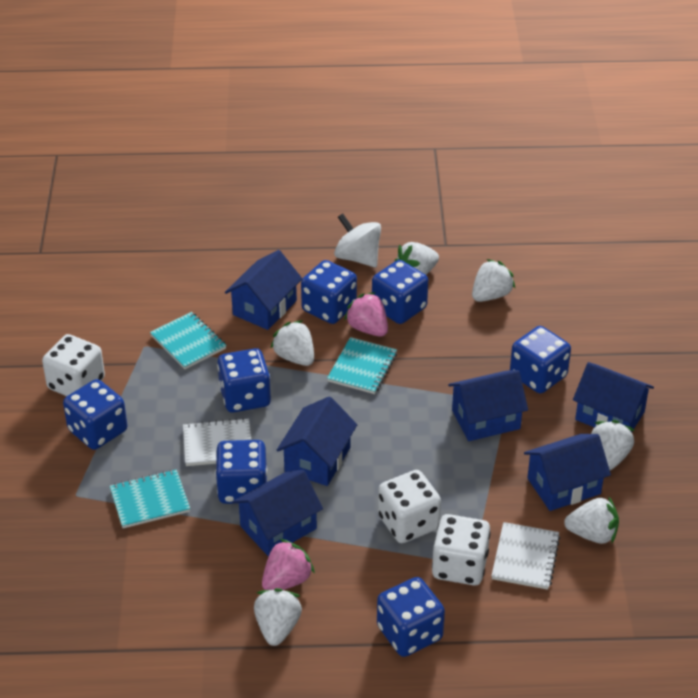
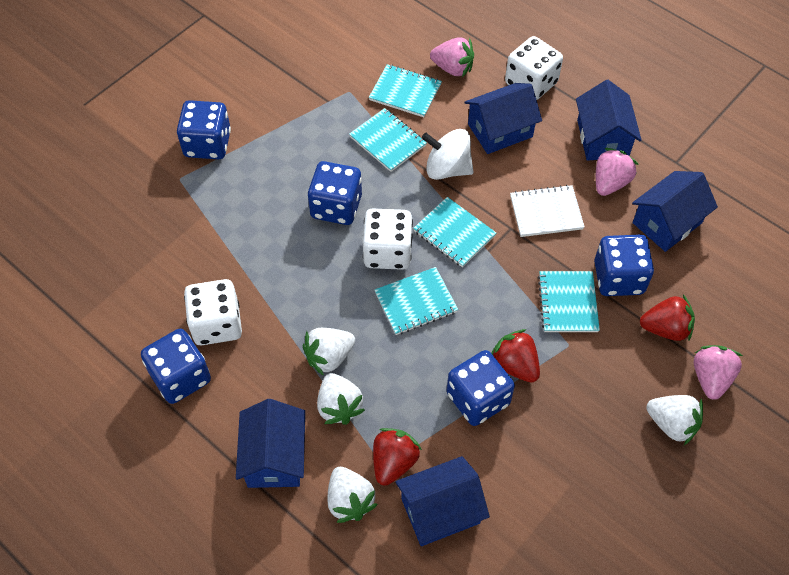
blue dice: [63,379,127,450] [215,440,268,504] [217,348,271,413] [301,260,357,324] [372,260,428,324] [377,577,445,657] [510,326,571,394] = 7 -> [141,329,211,404] [177,100,231,159] [308,161,362,225] [447,350,515,426] [594,235,654,296] = 5
blue house: [225,250,302,330] [232,470,323,556] [277,396,357,486] [448,370,528,441] [524,434,611,511] [573,362,654,432] = 6 -> [236,399,305,488] [395,456,490,546] [464,83,542,154] [576,80,642,161] [632,171,718,252] = 5
pink strawberry: [262,539,315,590] [344,292,388,337] = 2 -> [430,37,474,77] [596,148,639,196] [694,345,743,400] = 3
red strawberry: none = 0 -> [373,428,422,486] [491,329,540,383] [640,294,695,341] = 3
turquoise notebook: [110,469,190,528] [150,312,227,369] [327,337,397,394] = 3 -> [349,108,427,172] [369,64,442,117] [375,267,458,335] [413,197,496,267] [538,271,600,332] = 5
white notebook: [183,418,251,466] [491,522,560,590] = 2 -> [510,185,585,237] = 1
white strawberry: [254,588,302,646] [270,320,314,366] [395,242,439,275] [472,259,516,302] [564,496,619,544] [591,420,634,470] = 6 -> [303,328,355,376] [317,373,365,425] [328,467,378,523] [646,395,703,445] = 4

